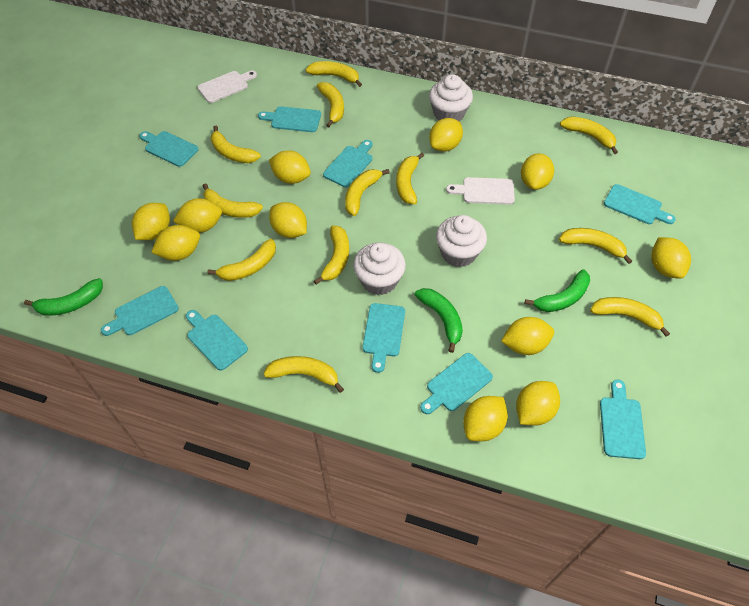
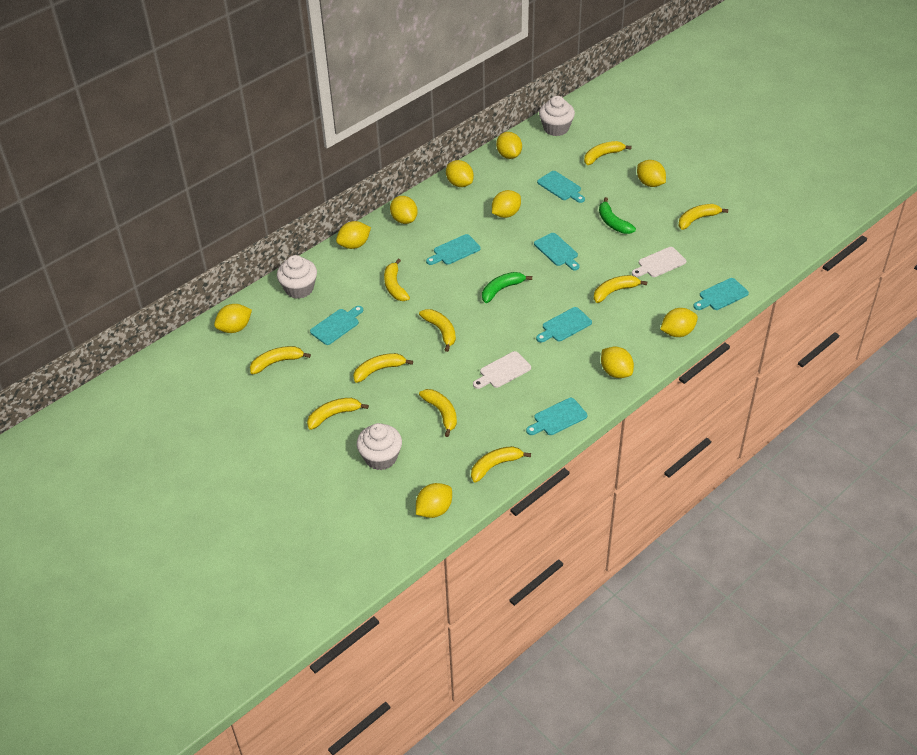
green banana: [24,278,103,316] [415,288,463,353] [525,269,590,312] = 3 -> [482,272,532,303] [599,197,636,234] = 2
turquoise cutting board: [101,286,179,336] [139,131,198,167] [186,310,248,371] [258,106,321,132] [323,140,372,187] [362,303,405,373] [420,353,493,414] [600,380,646,459] [604,184,676,224] = 9 -> [310,306,363,345] [426,234,481,265] [526,398,587,435] [534,233,580,270] [536,307,592,343] [537,171,585,203] [693,278,749,310] = 7
yellow banana: [203,183,263,218] [207,239,276,281] [211,126,261,163] [263,356,344,393] [306,61,362,87] [314,225,349,285] [317,82,344,127] [345,169,390,216] [396,153,424,204] [559,228,632,264] [560,116,618,154] [590,297,670,337] = 12 -> [250,346,311,374] [307,398,369,430] [353,353,413,383] [384,259,410,301] [419,309,456,352] [419,389,457,437] [471,446,531,483] [584,141,632,165] [594,275,647,303] [679,204,728,230] = 10
yellow lemon: [132,203,170,240] [151,225,200,261] [173,198,222,233] [269,150,311,184] [269,202,307,238] [429,118,463,152] [463,396,508,441] [501,317,554,355] [516,381,560,425] [521,153,554,190] [651,237,691,279] = 11 -> [214,304,252,333] [336,221,371,249] [390,196,418,224] [416,483,452,518] [446,160,474,187] [492,190,521,218] [496,132,522,159] [601,346,634,378] [637,160,666,187] [660,308,698,337] = 10

